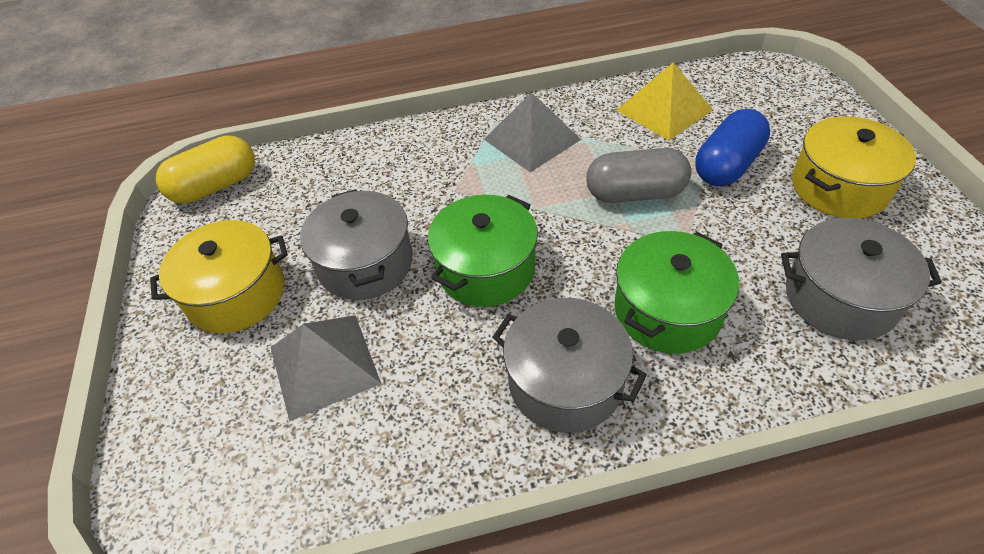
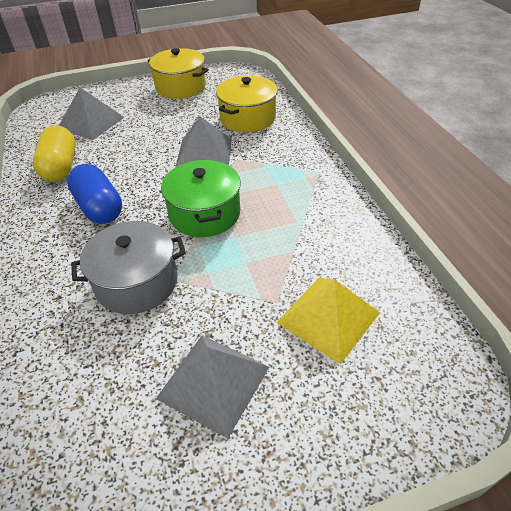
green pot: [428,195,538,307] [614,231,739,354] = 2 -> [161,160,241,237] = 1
grey capsule: [586,148,691,203] = 1 -> none = 0
grey pot: [300,189,413,300] [492,298,647,433] [781,218,942,340] = 3 -> [71,221,186,314] = 1
grey pyramid: [270,315,381,421] [484,92,581,172] = 2 -> [59,88,125,140] [156,335,269,438] [176,116,232,167] = 3

